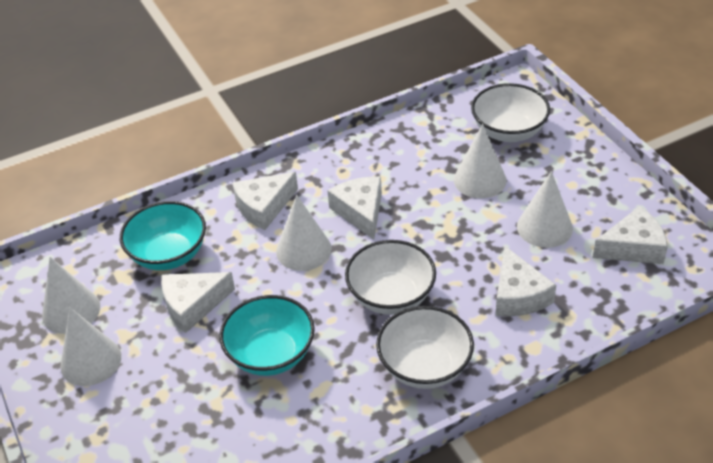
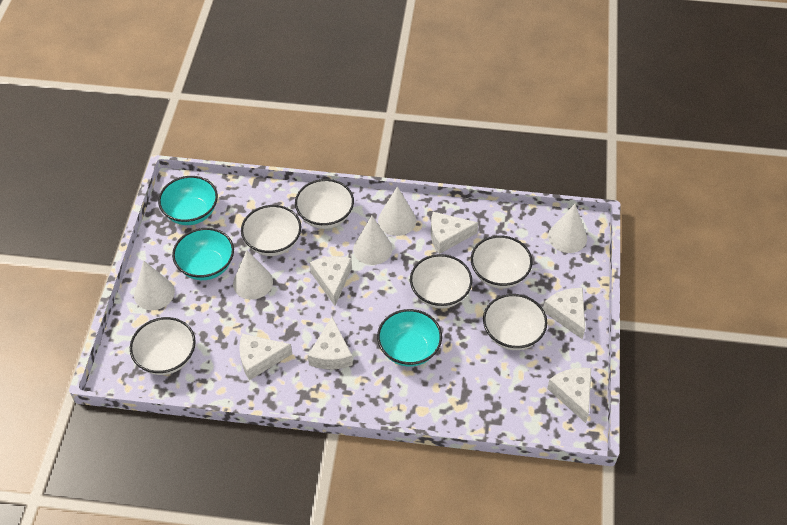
turquoise bowl: [120,201,206,270] [219,295,315,376] = 2 -> [158,176,218,225] [172,228,234,280] [377,309,442,367] = 3
white bowl: [345,240,436,315] [376,306,474,389] [471,83,550,142] = 3 -> [130,317,196,375] [241,205,301,256] [295,179,354,229] [410,254,472,308] [471,235,533,289] [483,294,547,350] = 6
white cheese: [161,272,235,333] [232,172,298,230] [327,177,382,240] [495,246,556,317] [593,206,668,264] = 5 -> [239,333,292,380] [308,317,353,369] [310,256,352,306] [431,212,478,254] [543,288,585,340] [547,368,591,423] = 6

